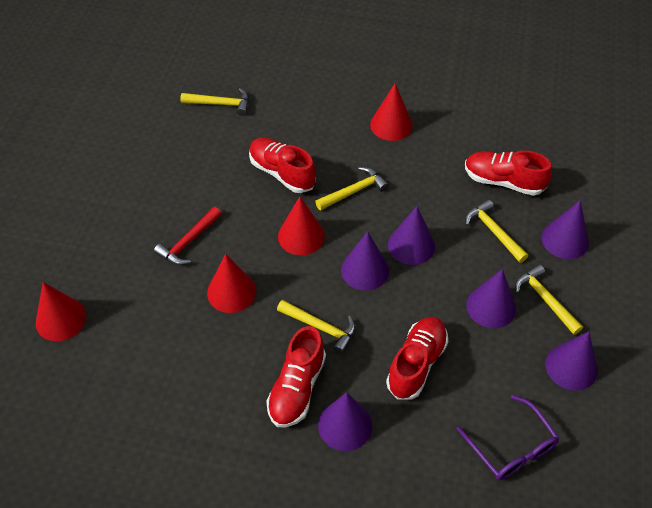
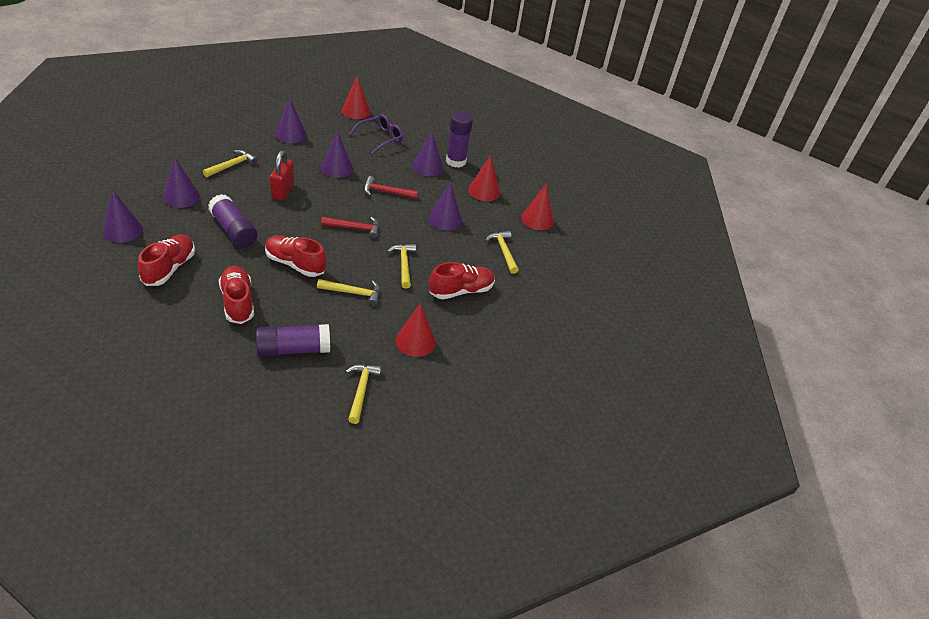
purple glue stick: none = 0 -> [208,194,257,248] [256,324,330,357] [446,112,473,168] = 3
red hammer: [154,207,222,265] = 1 -> [321,217,379,239] [364,176,418,199] = 2
red padlock: none = 0 -> [270,150,294,201] = 1

